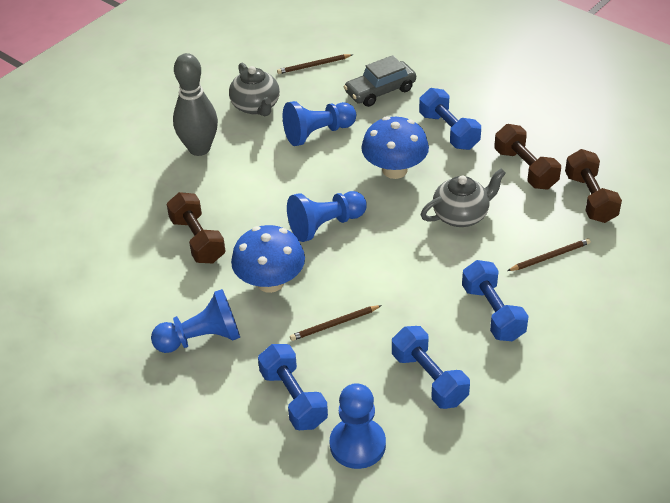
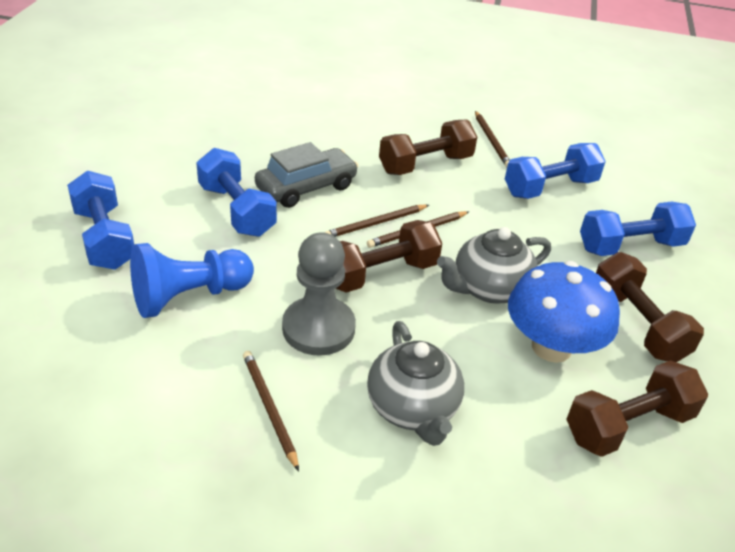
blue mushroom: [231,225,305,293] [361,116,429,179] = 2 -> [508,261,620,363] = 1
blue pawn: [151,289,240,353] [283,101,356,146] [287,191,367,242] [330,383,386,469] = 4 -> [130,243,254,318] = 1
brown dumbbell: [167,192,225,263] [494,124,561,189] [565,149,622,223] = 3 -> [336,220,442,293] [379,120,477,175] [566,360,708,457] [596,252,704,362] = 4
brown pencil: [277,54,352,74] [290,305,382,341] [507,238,591,271] = 3 -> [243,351,299,471] [324,205,429,237] [367,211,469,248] [475,111,510,167] = 4
grey bowling pin: [173,53,218,156] = 1 -> none = 0
grey pawn: none = 0 -> [282,232,356,356] = 1

